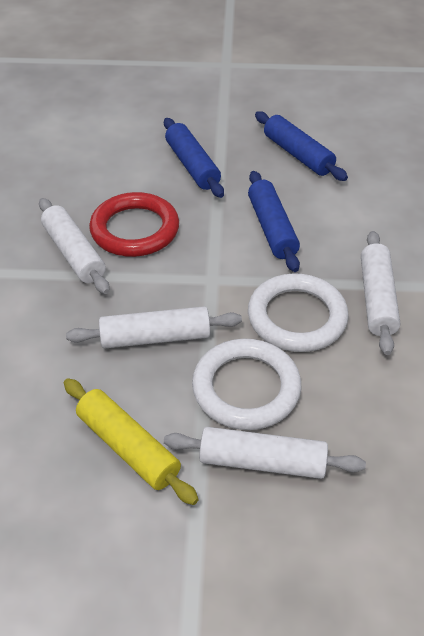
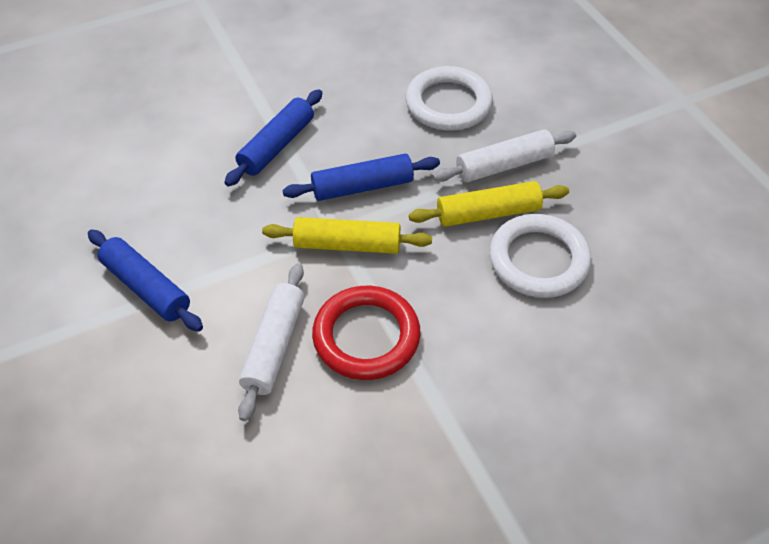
white rolling pin: [39,198,110,294] [66,306,242,348] [164,427,366,479] [361,231,400,355] = 4 -> [238,263,304,421] [433,129,576,183] = 2
yellow rolling pin: [64,378,199,505] = 1 -> [262,217,432,254] [409,181,569,227] = 2

